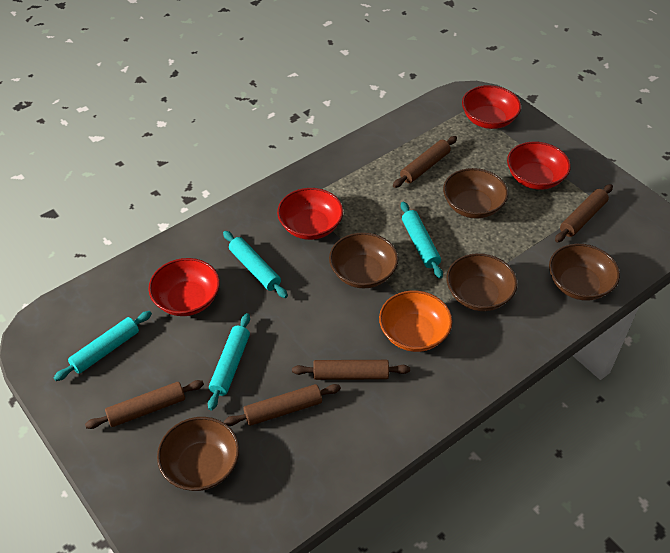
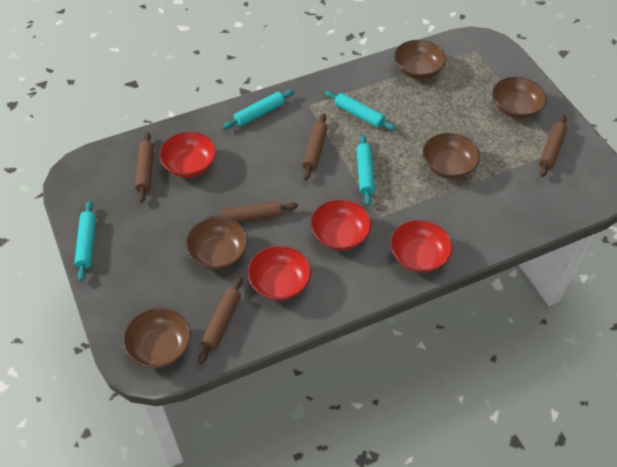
orange bowl: [379,290,452,352] = 1 -> none = 0

